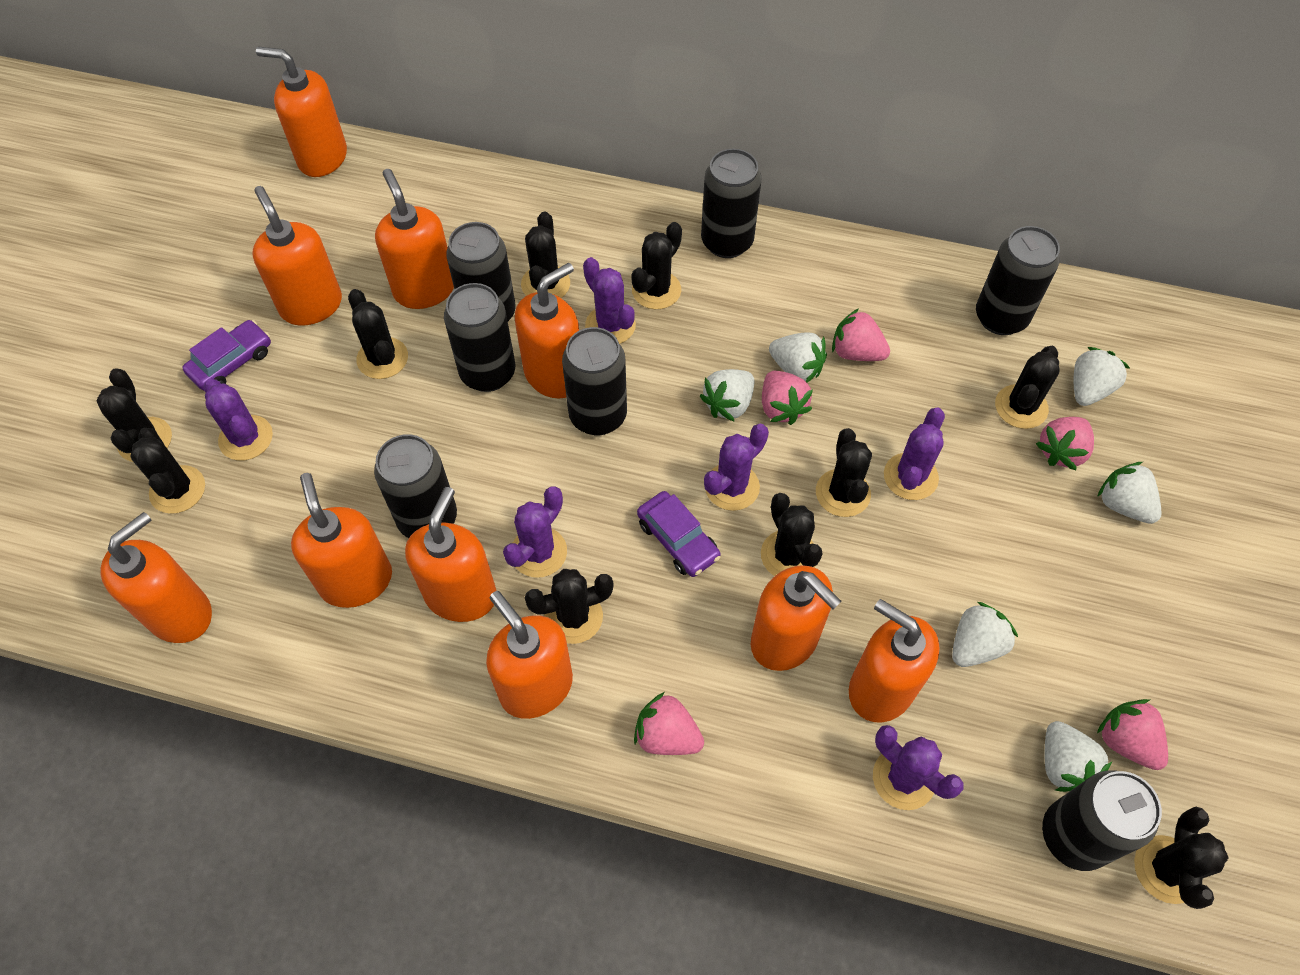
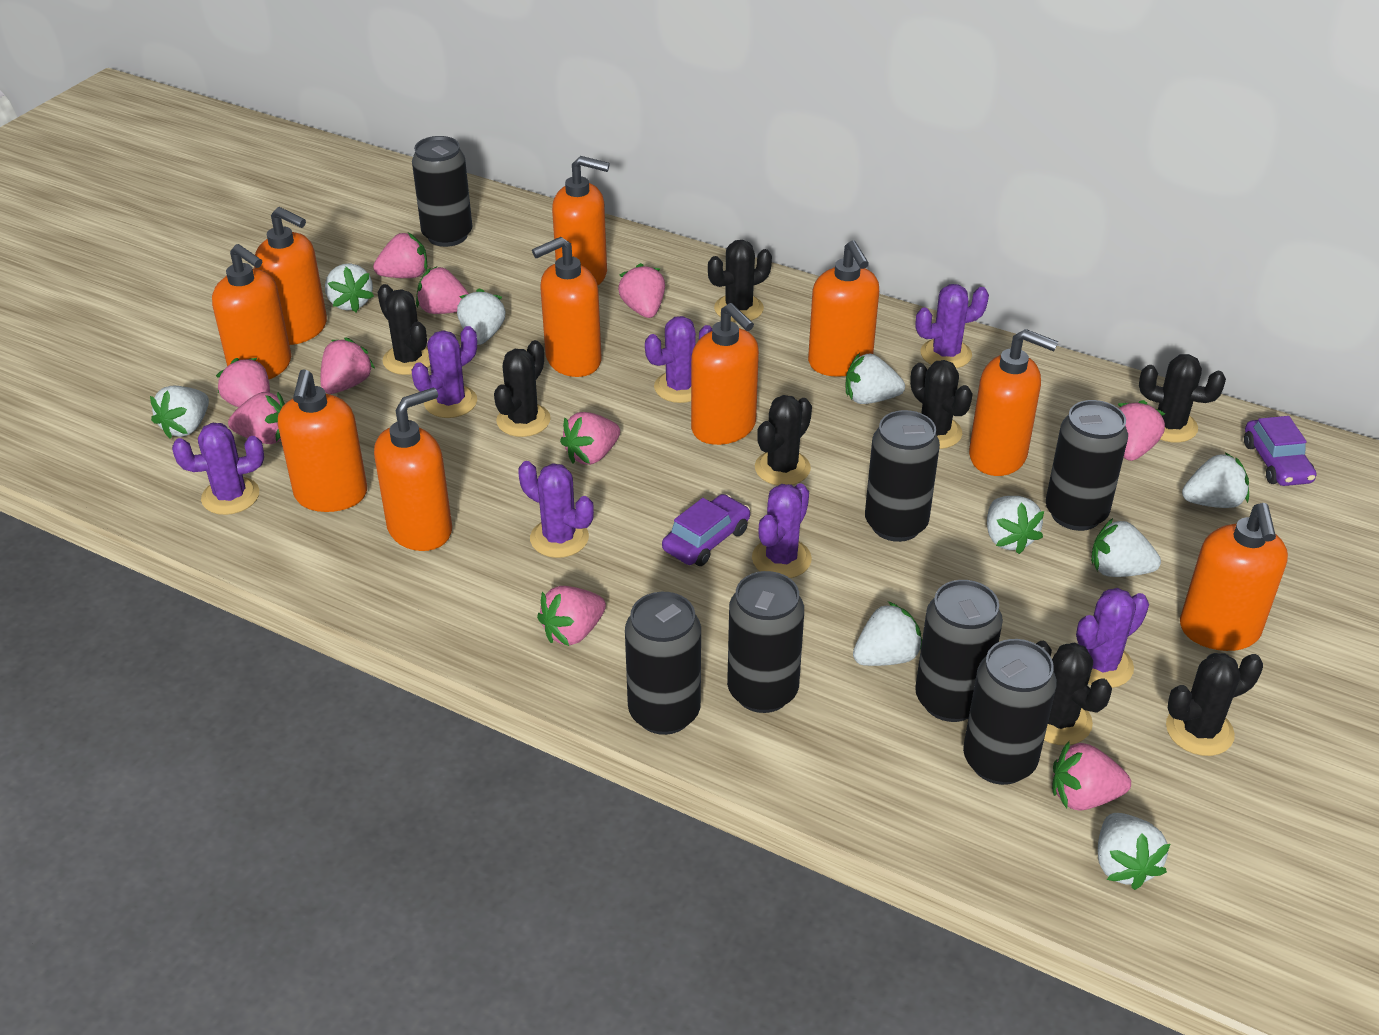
black cactus: [97,368,172,462] [130,428,205,514] [348,289,408,379] [521,212,570,298] [525,569,614,644] [631,222,682,309] [761,493,822,576] [816,428,872,517] [995,346,1060,429] [1134,807,1229,909] = 10 -> [377,284,430,375] [494,340,551,437] [708,240,772,322] [755,395,812,485] [910,360,973,449] [1036,641,1112,745] [1139,354,1226,443] [1166,653,1263,756] = 8
pink strawberry: [634,692,704,755] [762,371,813,425] [832,308,890,361] [1036,417,1094,470] [1097,699,1168,770] = 5 -> [216,358,270,407] [228,392,285,444] [321,337,375,394] [373,232,427,278] [416,267,469,314] [537,586,606,646] [560,412,620,465] [618,263,665,318] [1052,741,1131,811] [1118,400,1166,461] = 10
purple cactus: [204,379,273,461] [503,487,567,578] [583,257,636,344] [704,424,769,511] [873,725,963,810] [884,407,945,500] = 6 -> [172,423,264,515] [412,326,477,418] [518,461,594,558] [645,316,712,403] [752,484,812,578] [916,284,989,368] [1076,588,1149,688] = 7
white strawberry: [700,369,754,422] [769,333,827,383] [952,602,1018,667] [1045,721,1112,792] [1074,347,1130,406] [1097,462,1162,524] = 6 -> [150,386,209,439] [325,264,374,312] [457,288,506,345] [845,353,905,404] [853,601,922,666] [987,496,1044,554] [1091,518,1161,577] [1098,813,1170,890] [1182,452,1249,508] = 9

